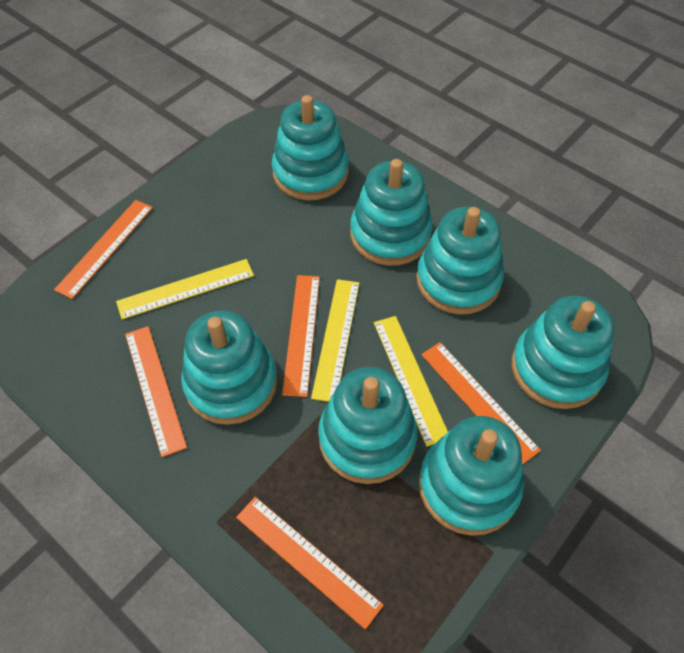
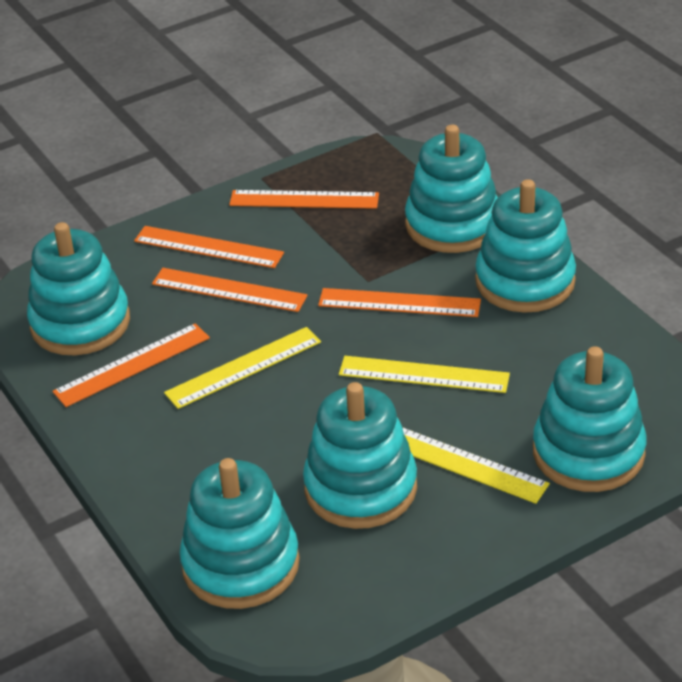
turquoise stacking toy: [181,311,277,425] [272,95,349,200] [318,367,417,484] [350,159,433,266] [416,207,504,315] [419,416,524,536] [512,296,614,409] = 7 -> [27,222,130,355] [179,458,300,609] [303,382,417,529] [405,125,498,253] [475,179,576,313] [533,346,647,492] = 6

